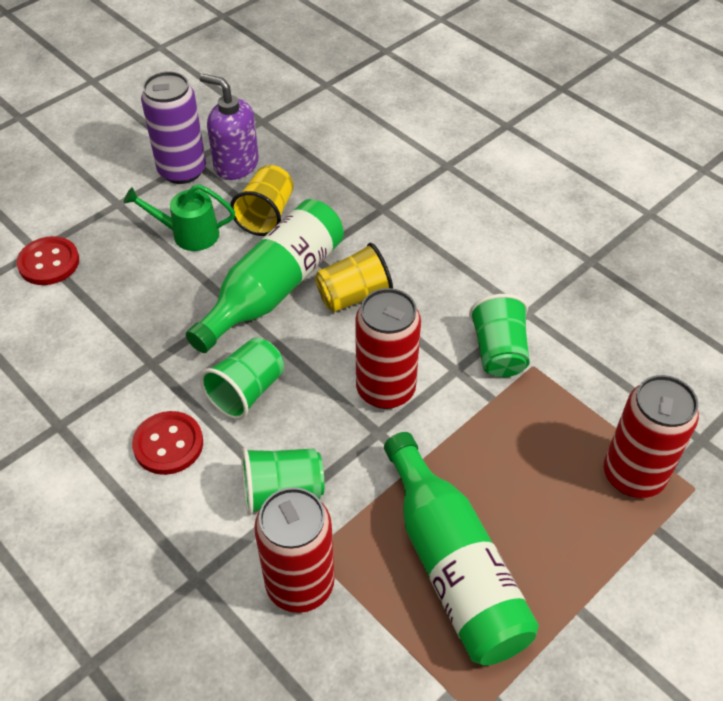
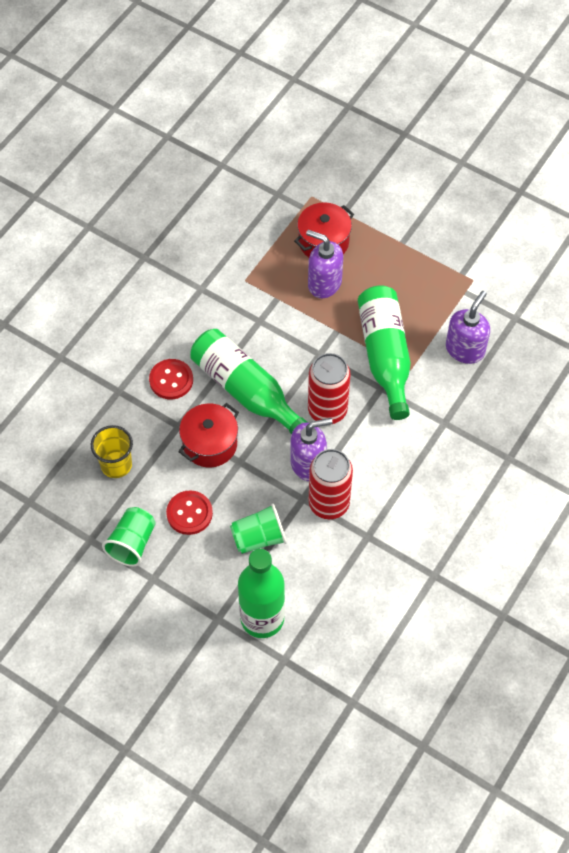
green bottle: [186,199,344,353] [384,432,539,666] = 2 -> [190,329,308,434] [238,549,285,638] [358,285,411,420] = 3
green cup: [200,337,284,420] [241,448,324,515] [469,294,530,377] = 3 -> [102,507,156,567] [230,504,287,554] = 2
green watering can: [124,184,235,251] = 1 -> none = 0
purple can: [141,71,206,184] = 1 -> none = 0
purple soap dispenser: [200,74,259,180] = 1 -> [290,418,333,481] [306,230,343,298] [446,291,490,364] = 3
red can: [254,487,335,613] [355,288,421,409] [604,375,699,498] = 3 -> [308,353,351,424] [309,449,353,519] = 2
red pot: none = 0 -> [179,403,239,468] [294,203,354,257] = 2
yellow cup: [230,165,294,236] [315,243,393,312] = 2 -> [91,425,133,478] = 1

